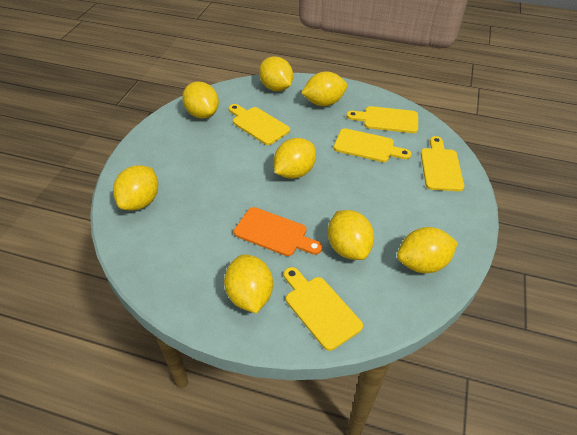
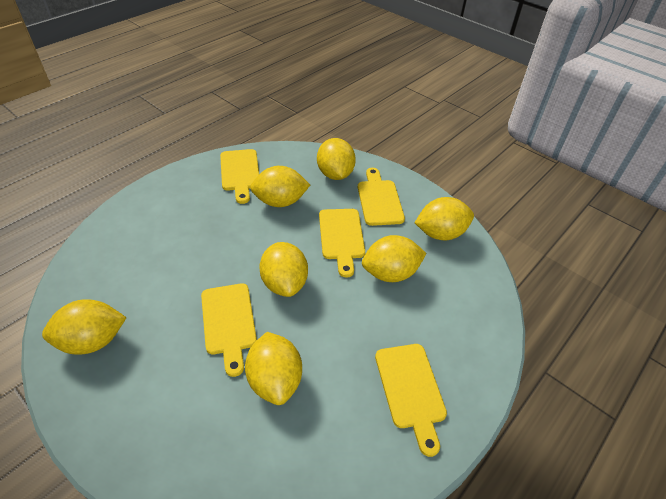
orange cutting board: [234,207,322,256] = 1 -> none = 0
yellow lemon: [113,165,158,210] [182,81,219,118] [224,254,273,313] [259,56,293,91] [274,138,316,179] [301,71,347,106] [328,210,374,260] [397,227,458,273] = 8 -> [42,299,127,355] [245,332,302,405] [250,166,310,207] [259,242,308,297] [317,138,356,180] [362,235,427,282] [415,197,474,241] = 7

